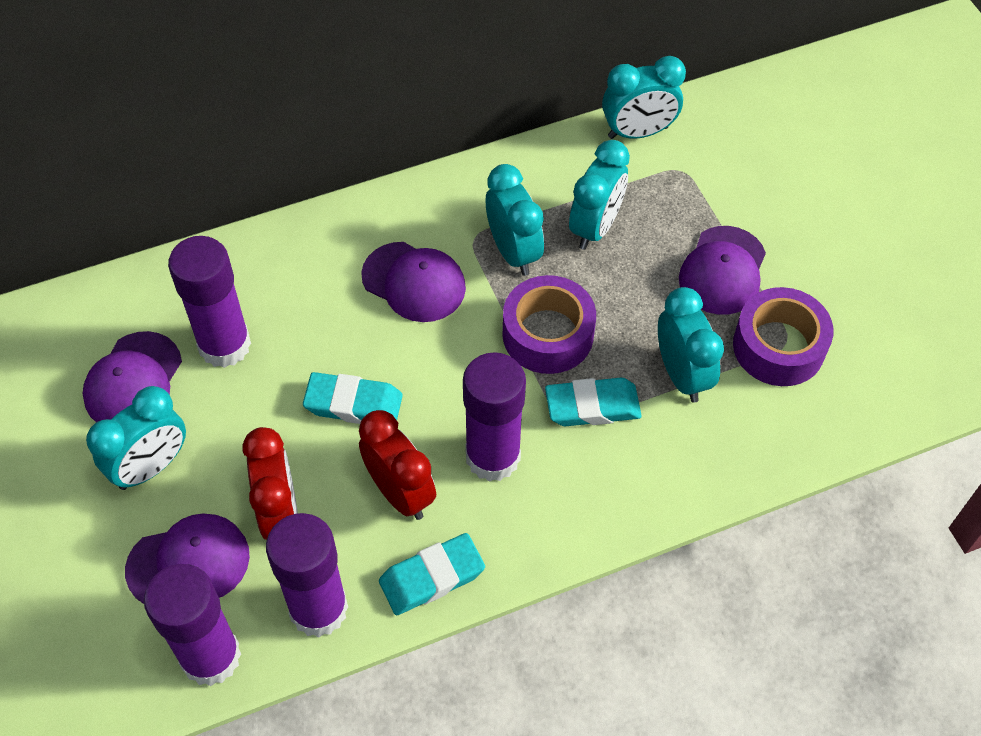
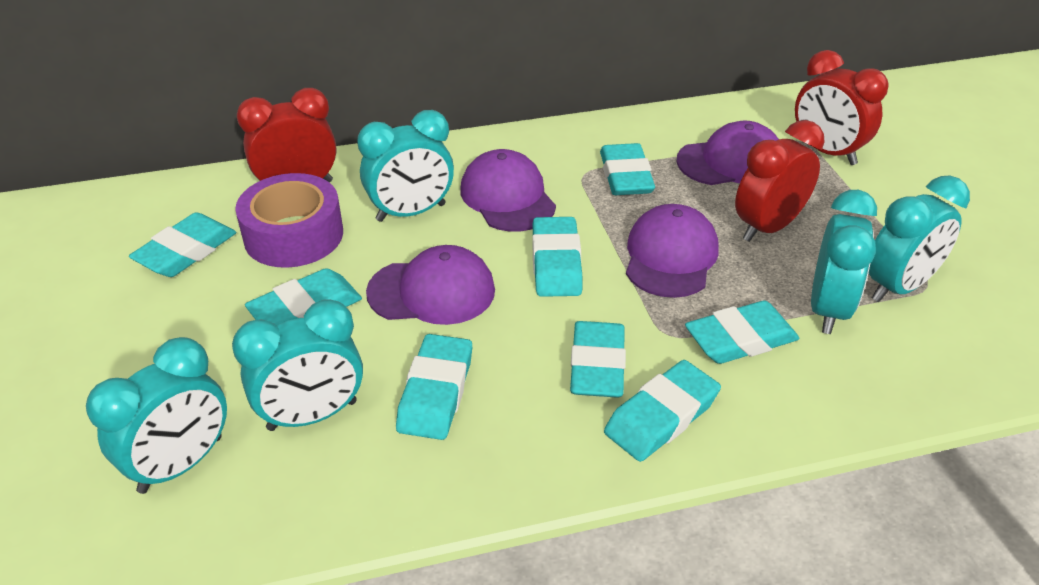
purple glue stick: [144,564,241,686] [168,236,251,368] [266,513,348,637] [463,352,526,482] = 4 -> none = 0
purple tape: [503,275,596,374] [733,287,833,386] = 2 -> [235,173,343,268] = 1
red clock: [243,427,298,540] [359,410,436,520] = 2 -> [237,88,337,183] [735,120,825,242] [795,50,889,165] = 3
turquoise eraser: [303,372,403,424] [379,533,485,615] [545,378,642,426] = 3 -> [129,212,236,277] [245,268,362,325] [396,334,472,440] [532,217,583,297] [570,321,626,398] [600,143,655,195] [604,360,721,462] [685,301,800,364] = 8

